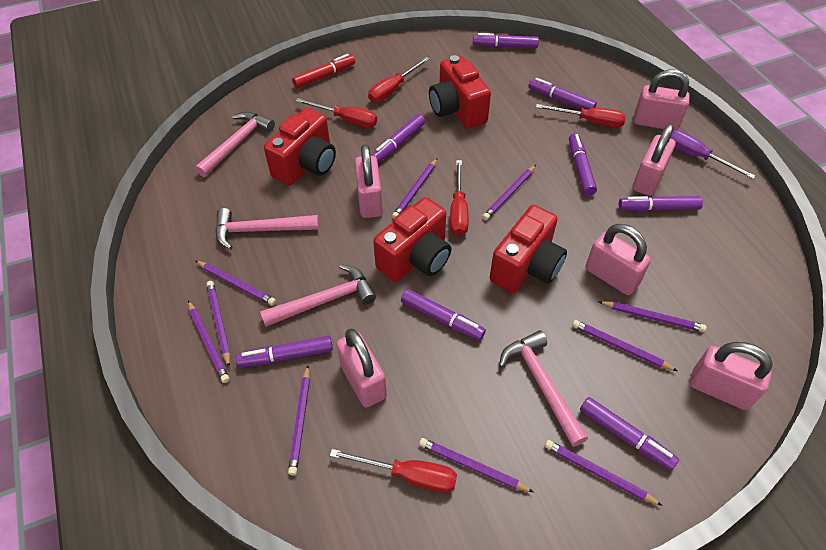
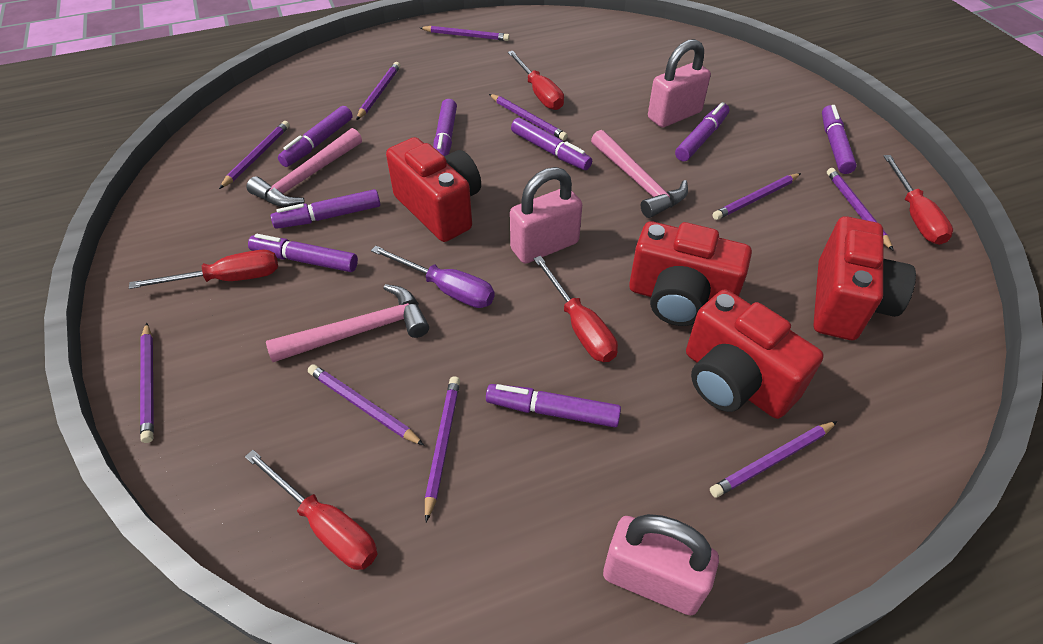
pink hammer: [195,112,275,177] [215,208,319,250] [260,264,376,327] [499,330,588,447] = 4 -> [246,128,362,207] [266,284,429,362] [591,130,688,218] = 3
pink padlock: [336,329,387,408] [355,144,383,218] [585,224,651,295] [633,124,676,196] [634,70,690,130] [689,342,773,410] = 6 -> [510,167,582,264] [603,514,719,615] [648,39,711,127] = 3
red marker: [292,54,355,88] = 1 -> none = 0

